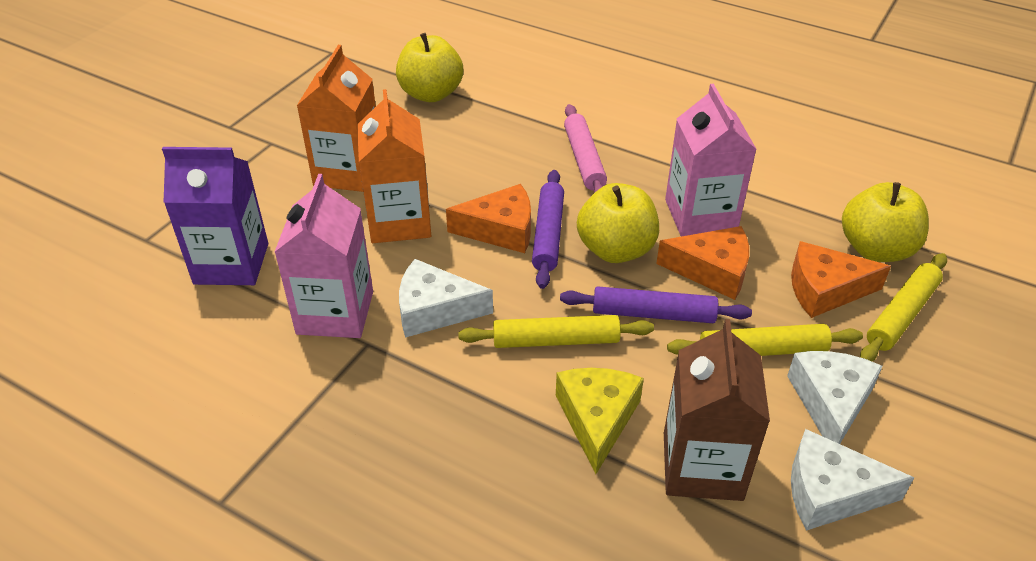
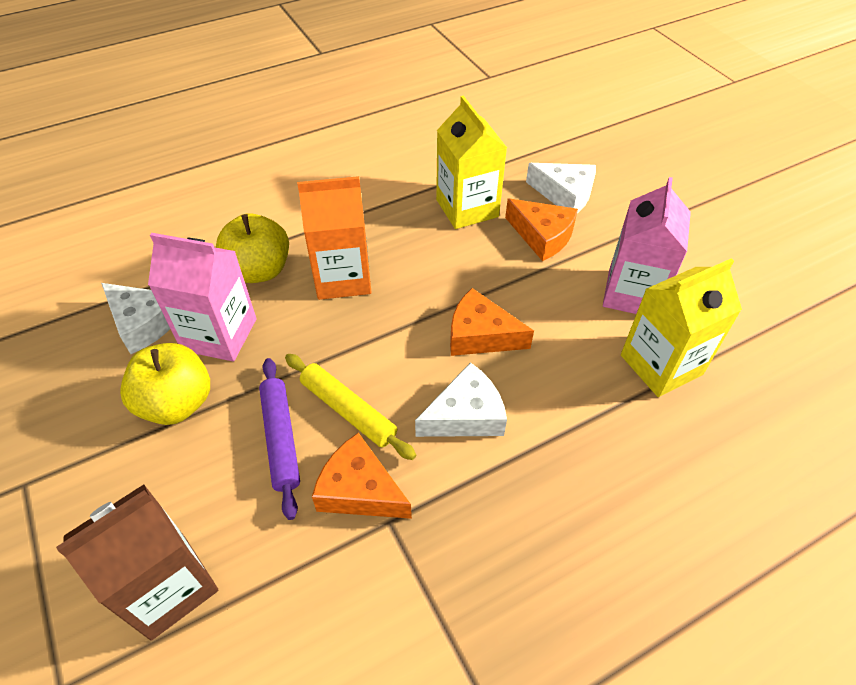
orange carton: [297,45,376,192] [357,89,431,243] = 2 -> [297,176,372,300] = 1
pink rolling pin: [564,104,607,193] = 1 -> none = 0
purple carton: [162,147,268,285] = 1 -> none = 0
purple rolling pin: [532,170,564,289] [560,286,752,323] = 2 -> [259,358,300,520] = 1
yellow apple: [396,33,463,102] [577,183,659,263] [842,182,929,262] = 3 -> [120,343,210,425] [216,213,289,283] = 2
yellow carton: none = 0 -> [436,96,507,229] [621,258,742,397] = 2
yellow cheese: [556,368,644,474] = 1 -> none = 0
yellow rolling pin: [458,315,654,348] [667,324,863,356] [860,253,947,361] = 3 -> [285,354,416,460] = 1

